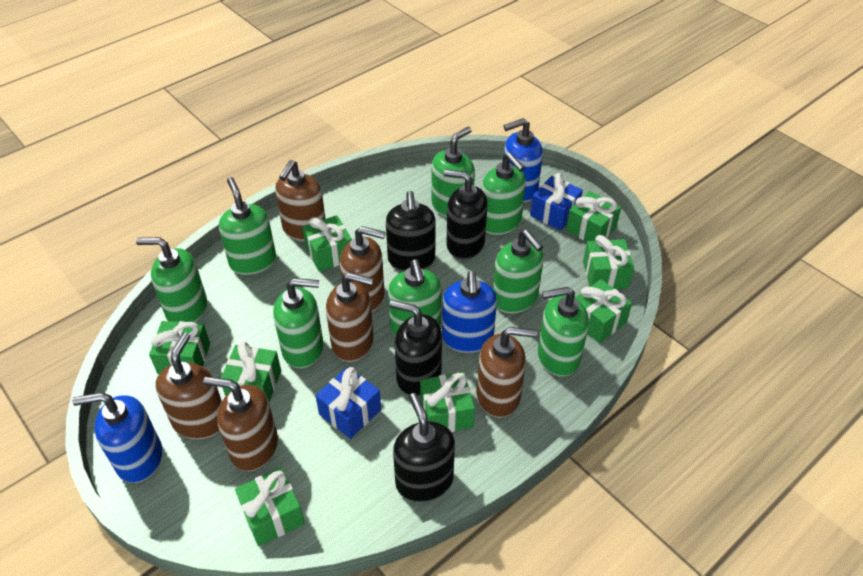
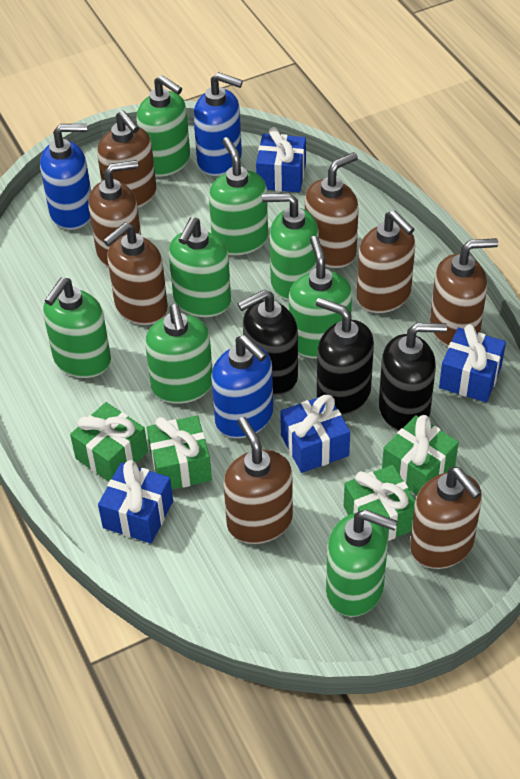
black soap dispenser: [386,191,436,271] [389,300,442,396] [393,393,455,502] [444,169,487,259] = 4 -> [238,290,298,395] [316,298,374,415] [379,323,447,431] = 3
blue gift: [315,367,381,439] [530,173,583,231] = 2 -> [98,460,173,544] [256,127,306,192] [280,394,350,473] [439,324,506,402] = 4
brown soap dispenser: [155,332,222,439] [204,377,278,472] [275,160,326,241] [326,272,374,362] [340,226,386,312] [477,327,537,418] = 6 -> [88,160,141,268] [97,110,156,208] [103,222,168,325] [224,417,293,544] [305,152,359,268] [357,210,415,313] [410,467,482,569] [430,238,498,347] = 8
green gift: [149,321,210,375] [221,341,281,402] [235,467,305,546] [302,215,352,272] [420,372,475,432] [566,191,621,242] [575,279,632,343] [583,235,634,289] = 8 -> [70,402,148,482] [147,416,212,490] [344,465,415,541] [382,415,459,495] = 4

